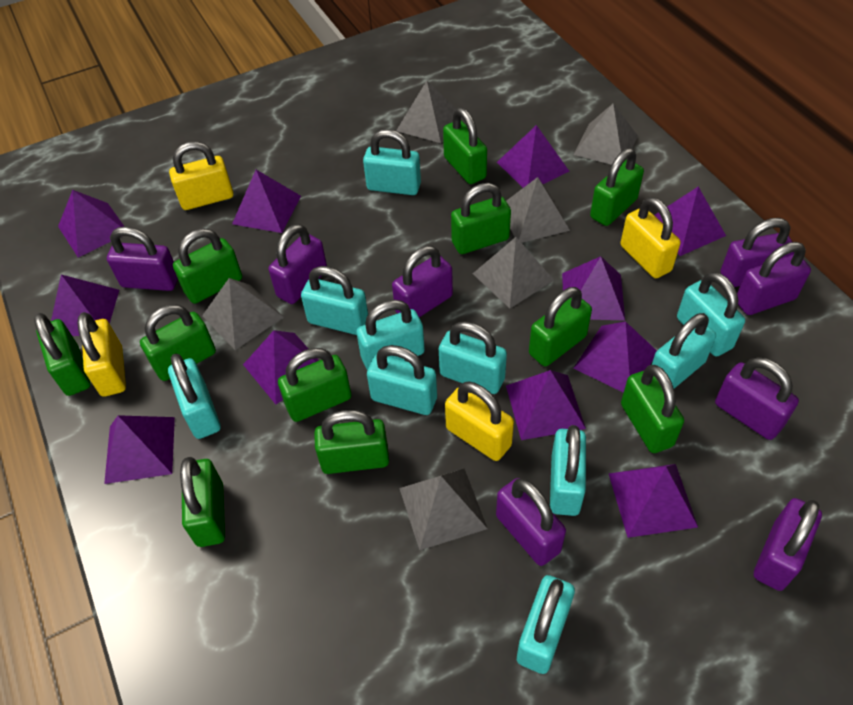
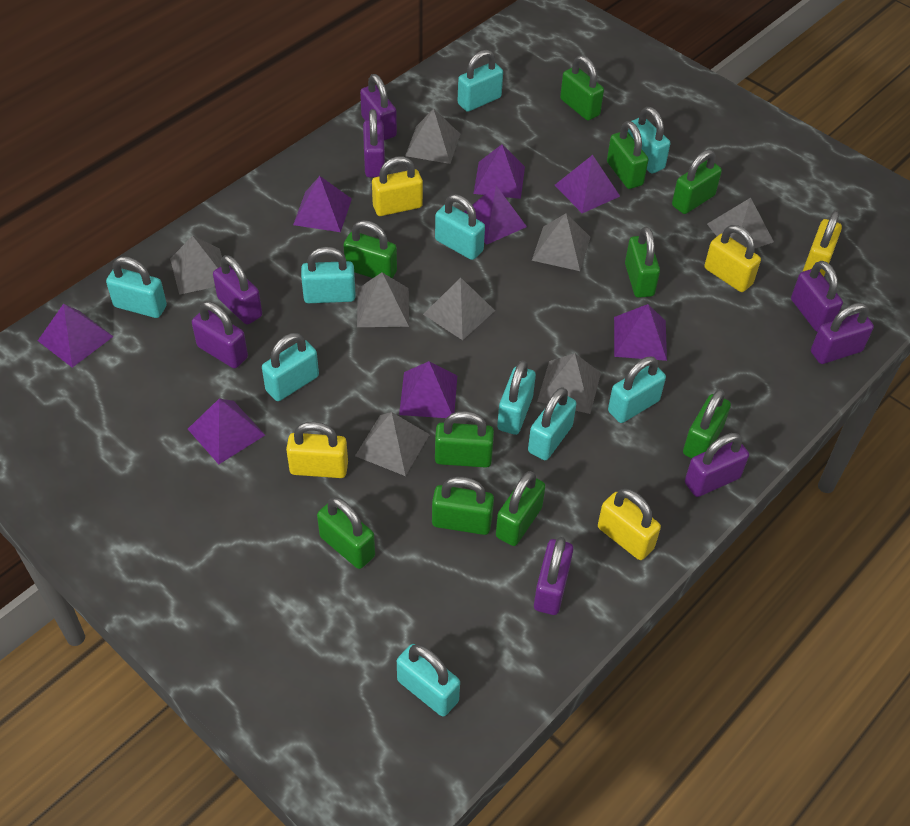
green padlock: [34,313,90,396] [140,304,216,381] [173,229,242,304] [180,457,225,547] [278,348,351,422] [314,410,389,474] [443,108,487,184] [451,183,511,254] [529,287,592,366] [590,148,644,226] [621,365,684,453] = 11 -> [317,497,375,569] [344,220,397,278] [432,477,494,535] [435,411,494,468] [496,471,545,546] [560,55,604,121] [607,121,648,189] [625,227,660,298] [672,150,722,214] [683,389,731,458] = 10
grey pyramid: [202,278,284,350] [396,81,456,143] [399,468,488,550] [473,237,554,308] [506,177,570,243] [573,103,638,165] = 6 -> [170,235,222,295] [355,412,430,476] [357,273,409,327] [405,109,460,164] [423,278,495,340] [532,213,591,271] [537,353,601,414] [707,198,774,248] = 8
purple pyramid: [51,274,119,336] [58,190,125,257] [104,415,175,484] [232,170,301,233] [243,330,319,404] [497,125,569,188] [506,370,586,440] [562,256,625,321] [573,321,657,393] [609,464,698,538] [654,187,726,256] = 11 -> [38,304,114,368] [188,399,265,464] [293,176,352,232] [399,361,457,418] [464,185,527,245] [474,144,525,199] [555,155,620,213] [614,304,667,361] = 8
yellow padlock: [78,312,126,397] [169,141,233,210] [445,382,514,461] [620,197,681,278] = 4 -> [286,422,348,478] [372,156,423,216] [598,489,661,560] [704,225,761,292] [803,211,842,276] = 5

